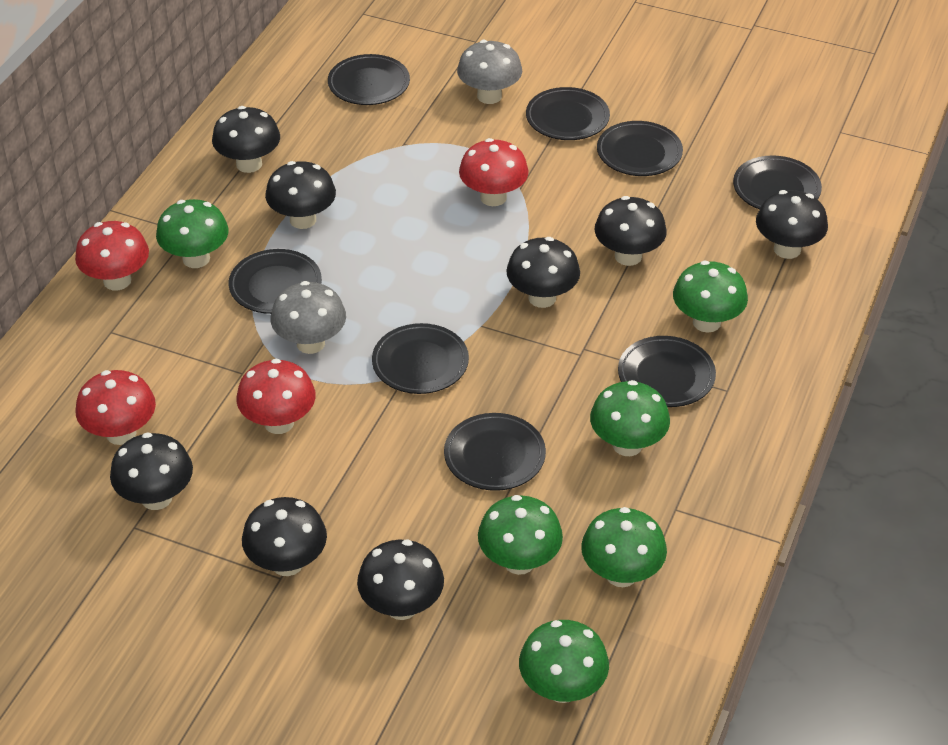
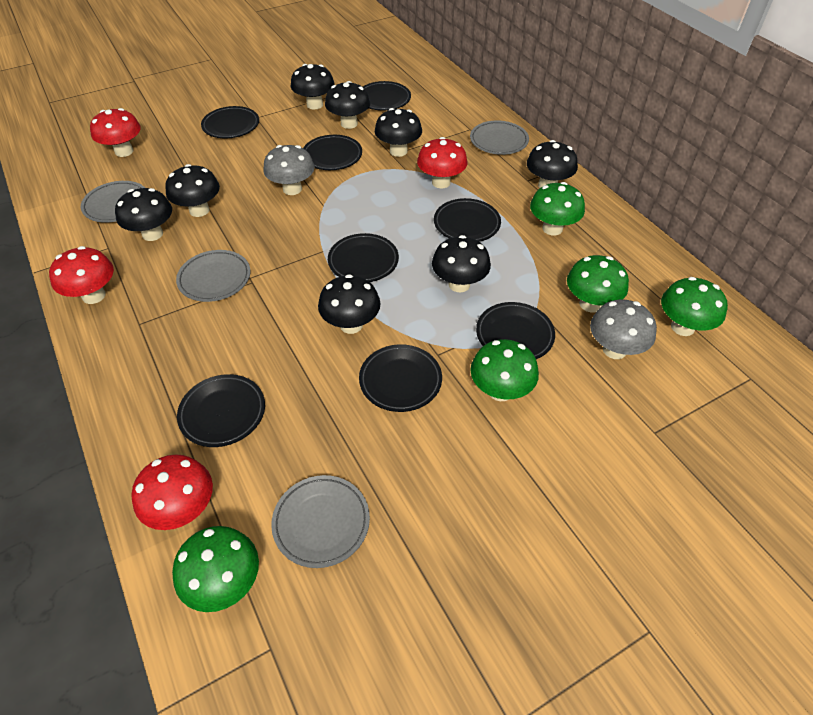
green mushroom: [156,199,229,268] [478,495,563,575] [519,620,609,703] [581,507,667,587] [590,380,670,456] [673,261,748,333] = 6 -> [172,526,259,612] [471,339,539,401] [530,182,585,236] [567,255,629,312] [661,277,728,336] = 5
grey plate: none = 0 -> [81,181,145,223] [176,250,250,302] [271,475,370,568] [470,121,529,155] = 4

